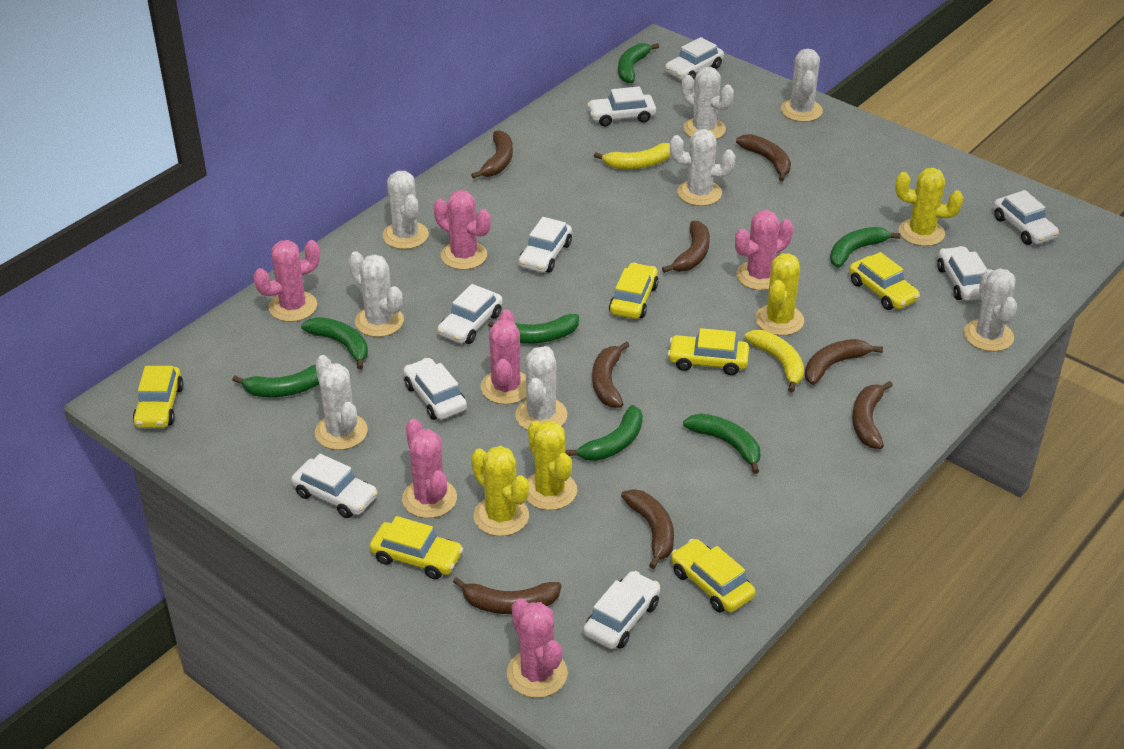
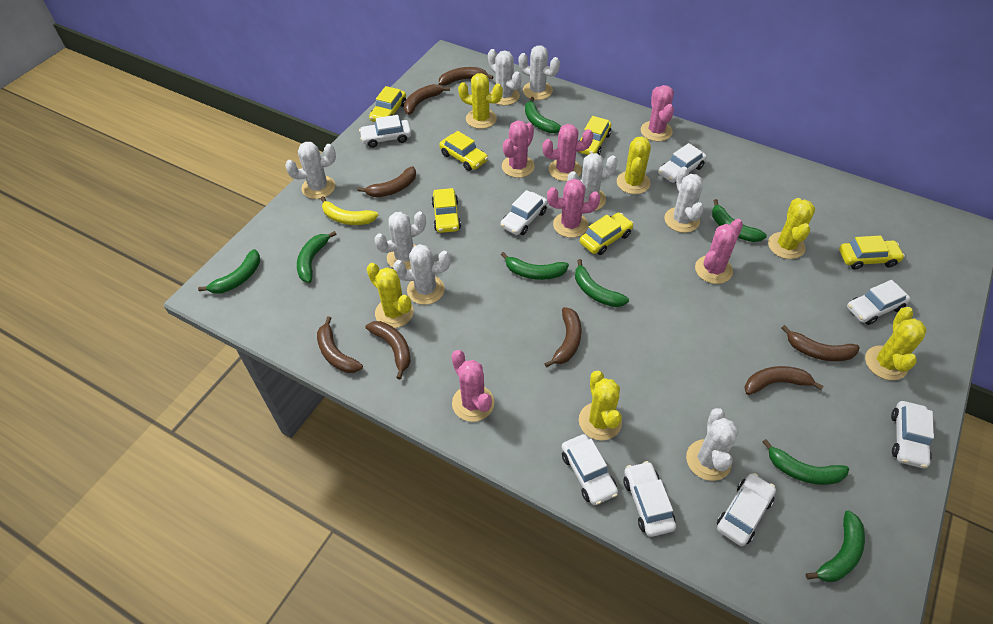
green banana: [232,365,319,397] [301,317,368,370] [488,314,579,343] [565,405,643,461] [618,43,659,83] [683,414,760,474] [830,227,901,268] = 7 -> [198,249,260,294] [297,231,337,283] [501,252,569,280] [525,97,561,133] [575,259,629,307] [712,199,767,242] [763,439,849,485] [806,510,865,582] = 8
white car: [291,454,378,518] [403,358,467,420] [437,284,503,344] [518,217,572,273] [583,571,660,649] [587,86,656,126] [665,37,724,80] [937,246,987,301] [993,190,1059,245] = 9 -> [359,115,411,148] [500,190,548,235] [562,434,618,505] [623,461,676,537] [658,143,707,183] [717,473,776,546] [847,280,910,325] [891,401,934,468] = 8
yellow banana: [594,143,671,169] [744,330,804,393] = 2 -> [321,196,378,225] = 1
yellow cactus: [471,446,529,536] [527,421,577,510] [755,253,804,336] [895,168,964,246] = 4 -> [367,263,414,328] [458,73,503,129] [579,371,622,440] [617,136,651,194] [768,198,815,259] [865,307,927,380] = 6

